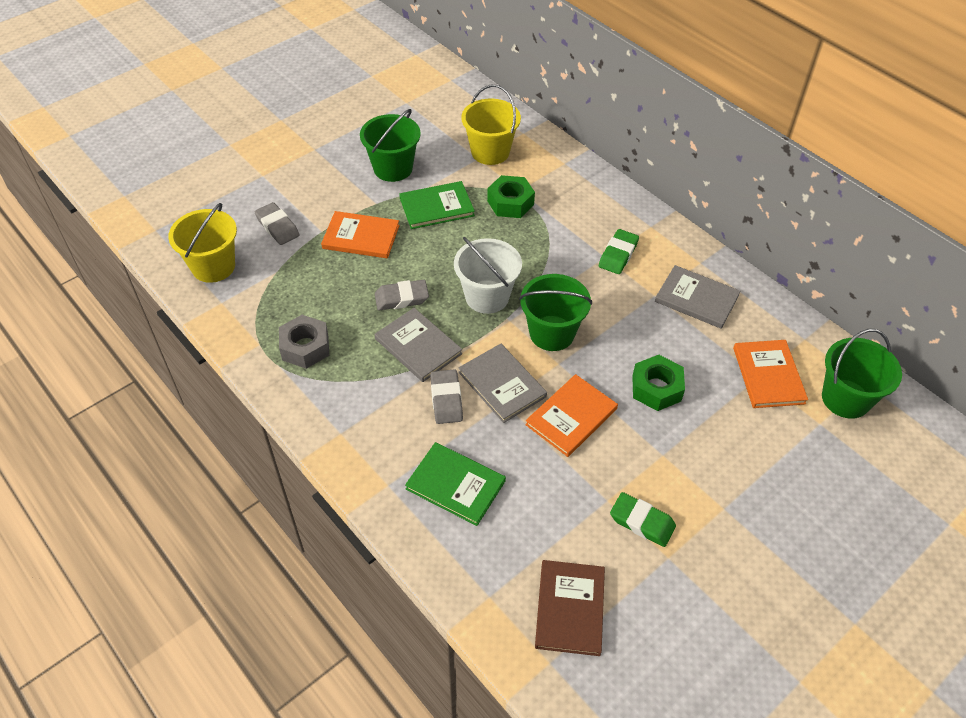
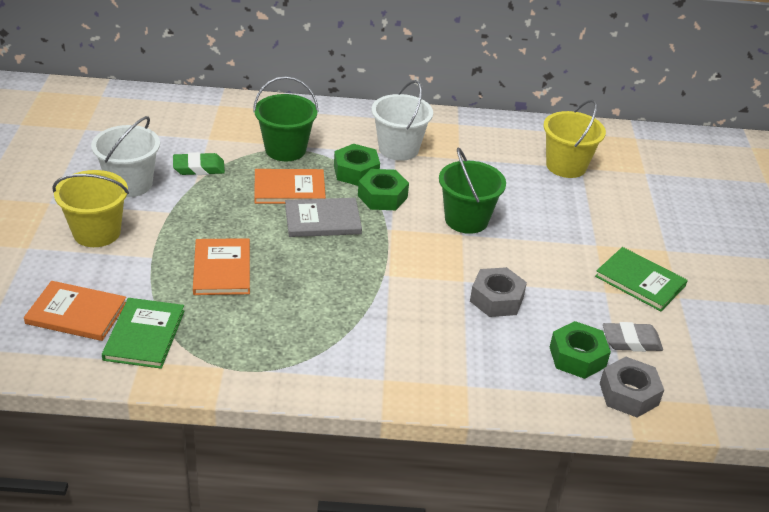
brown book: [535,560,605,656] = 1 -> none = 0
green bucket: [360,109,421,182] [519,274,592,351] [822,329,902,419] = 3 -> [253,76,319,161] [439,147,506,234] = 2
green eraser: [599,229,639,274] [610,492,676,547] = 2 -> [173,152,225,175] = 1
green nut: [487,175,535,218] [632,355,685,411] = 2 -> [334,144,380,186] [358,169,409,210] [550,321,611,379] = 3
grey book: [375,308,462,382] [458,344,547,423] [655,265,741,329] = 3 -> [285,198,362,237] = 1
grey eraser: [255,202,300,245] [375,280,429,310] [430,369,463,424] = 3 -> [603,322,663,352] = 1
grey nut: [279,315,329,369] = 1 -> [470,267,527,317] [600,357,664,417] = 2
white bucket: [454,237,522,314] = 1 -> [91,116,160,197] [371,80,433,161] = 2

